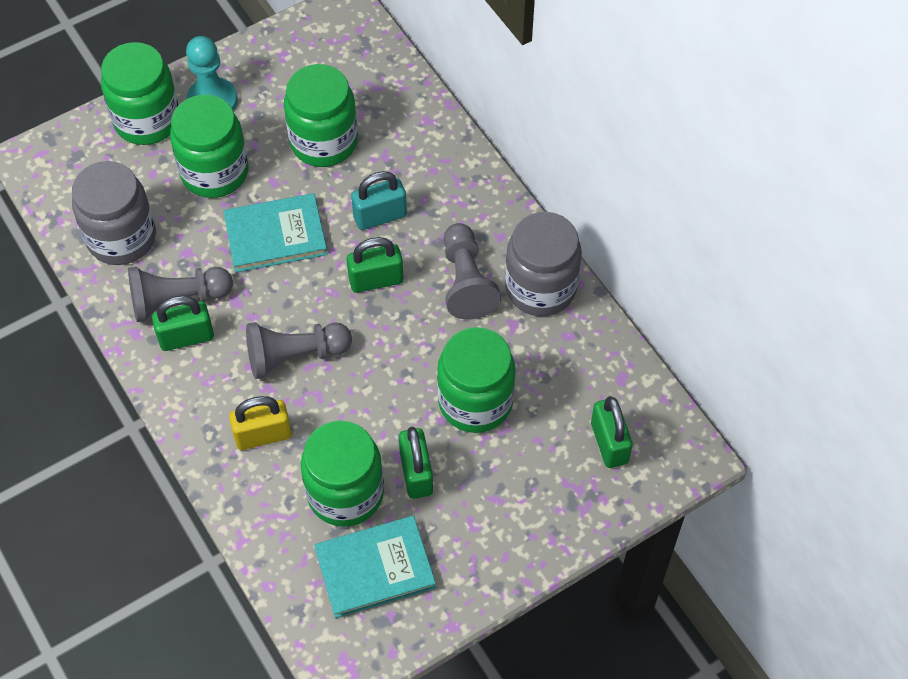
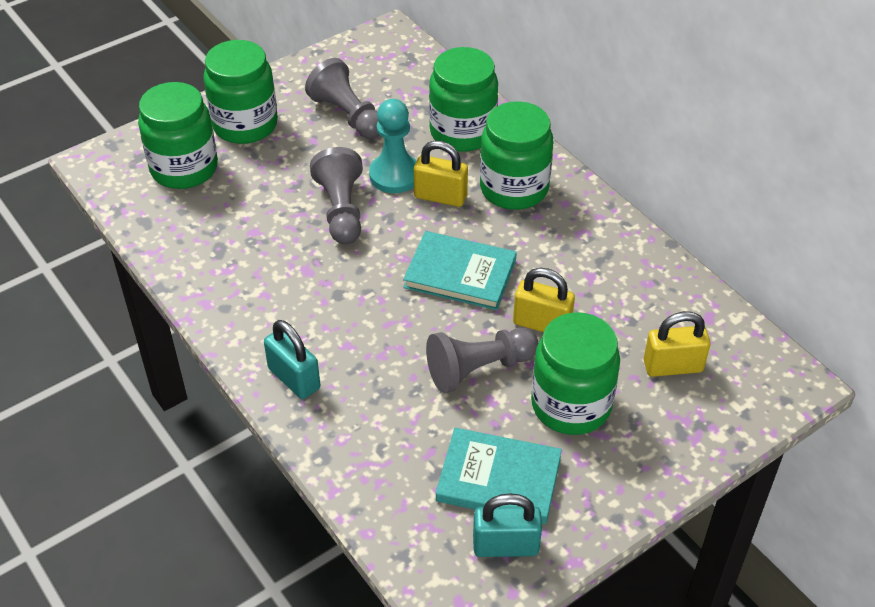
green padlock: [152,296,214,351] [347,237,404,293] [399,427,433,499] [591,396,633,468] = 4 -> none = 0
grey jar: [72,161,156,265] [505,212,582,316] = 2 -> none = 0
turquoise padlock: [351,171,407,230] = 1 -> [264,320,320,399] [473,493,542,557] = 2
yellow padlock: [229,396,292,450] = 1 -> [414,141,468,207] [513,268,575,332] [644,311,711,377] = 3

